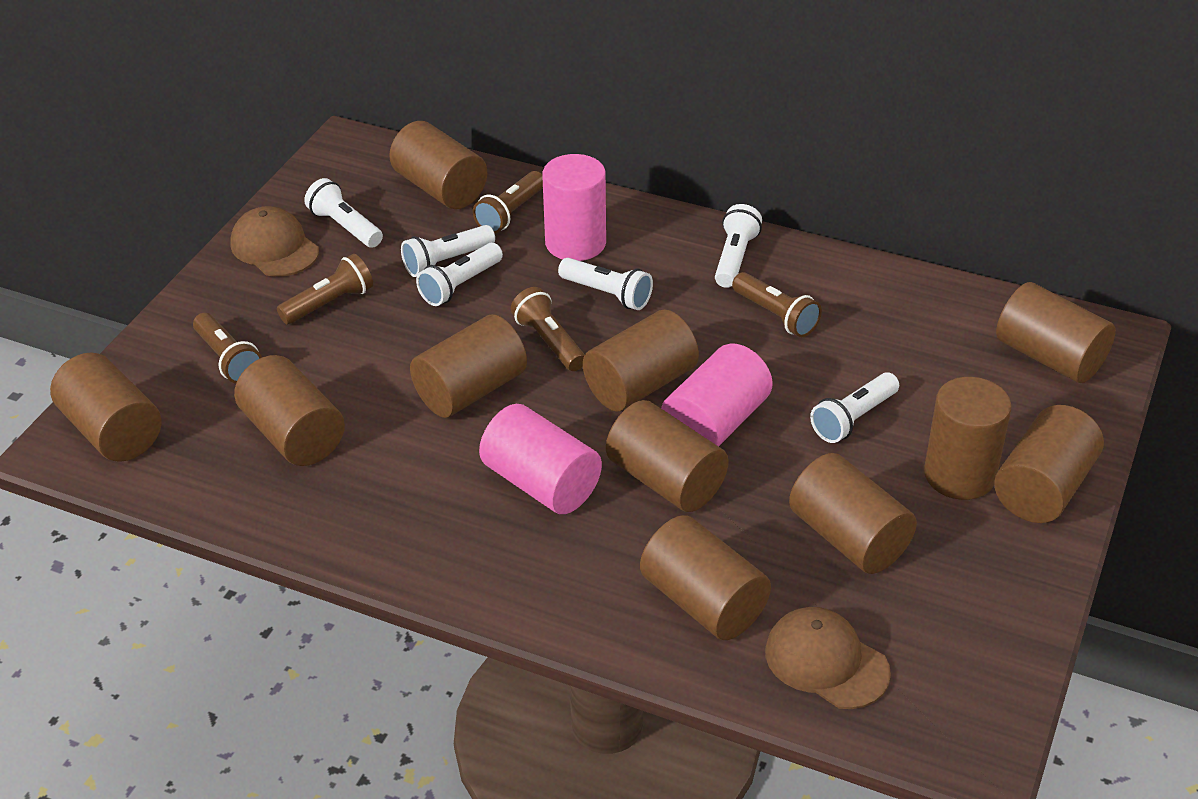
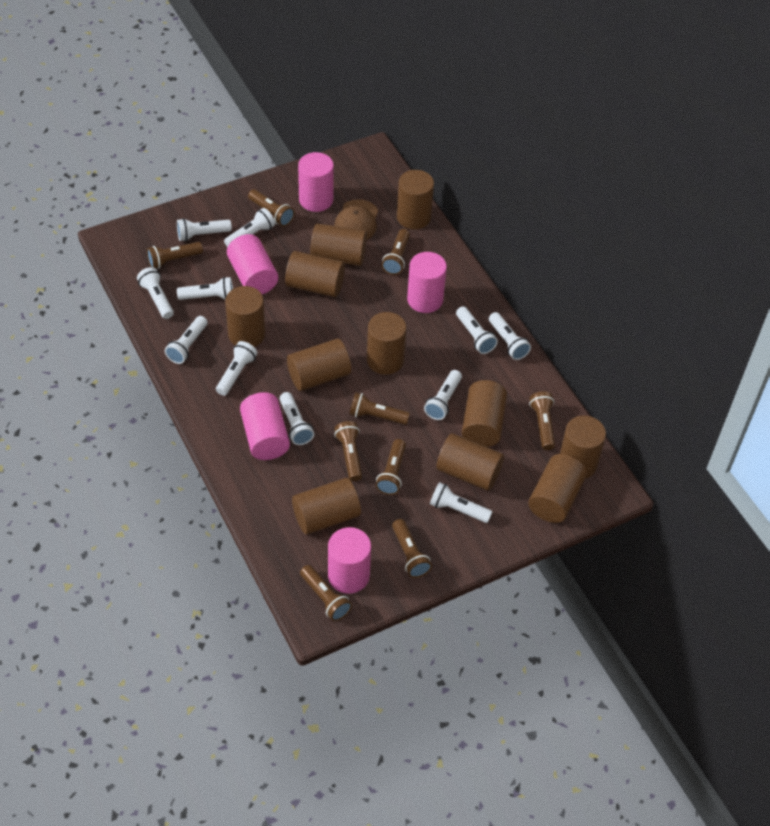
brown cap: [230,206,319,277] [765,607,891,709] = 2 -> [334,199,378,240] = 1
brown flashlight: [193,313,262,384] [277,254,373,324] [473,171,543,234] [511,287,585,371] [732,272,822,337] = 5 -> [147,242,203,269] [248,189,295,227] [300,565,352,621] [334,421,362,481] [350,392,410,425] [376,439,406,495] [382,229,410,275] [392,519,432,578] [529,391,555,450] = 9
pink cylinder: [479,404,602,514] [542,154,606,261] [661,343,773,446] = 3 -> [227,234,278,294] [240,392,290,460] [298,152,334,212] [328,527,371,594] [407,252,447,313] = 5
white flashlight: [304,178,383,248] [401,225,495,277] [416,243,503,306] [558,258,653,310] [715,204,762,288] [810,372,899,443] = 6 -> [137,267,174,319] [165,316,208,364] [177,218,232,241] [177,277,233,300] [216,341,258,396] [224,208,275,247] [280,392,314,445] [424,370,462,420] [430,482,492,523] [456,306,498,354] [489,312,531,360] = 11

